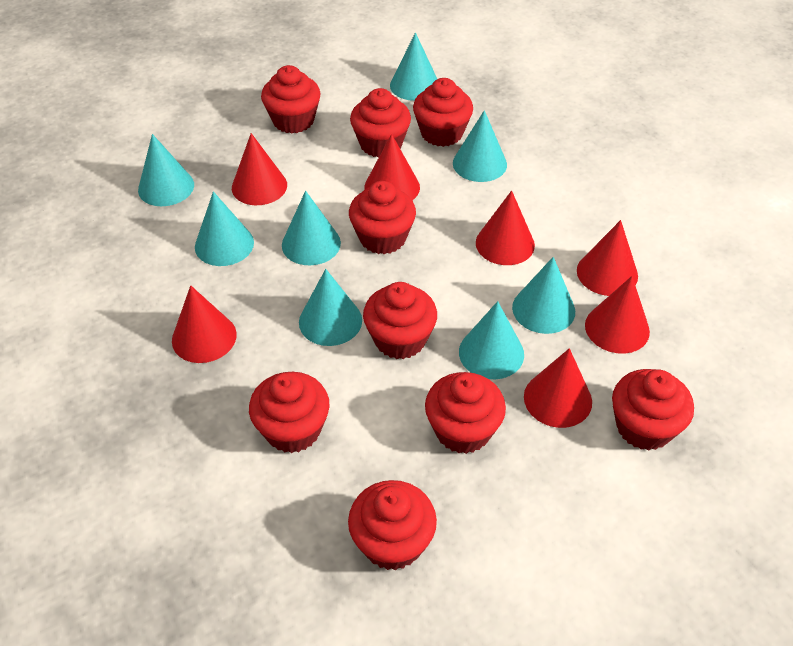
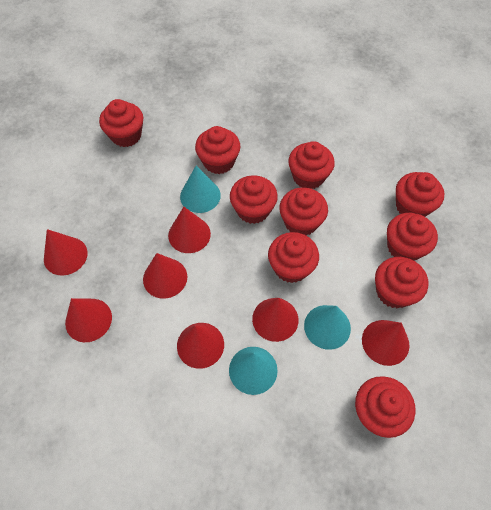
red cupcake: [249,372,330,453] [261,65,321,134] [348,480,437,570] [349,181,416,254] [350,88,411,158] [363,282,437,359] [413,78,473,147] [425,372,506,454] [612,369,694,451] = 9 -> [99,99,143,147] [195,126,241,174] [230,175,278,224] [268,232,319,283] [279,187,328,235] [288,141,335,189] [355,376,415,438] [375,257,428,308] [387,213,438,261] [396,172,445,217] = 10
turquoise cone: [138,134,194,206] [195,191,254,266] [282,191,341,265] [299,269,362,346] [390,33,437,101] [453,110,507,182] [459,301,524,379] [512,257,575,334] = 8 -> [180,166,221,213] [229,347,278,395] [304,305,351,350] = 3

